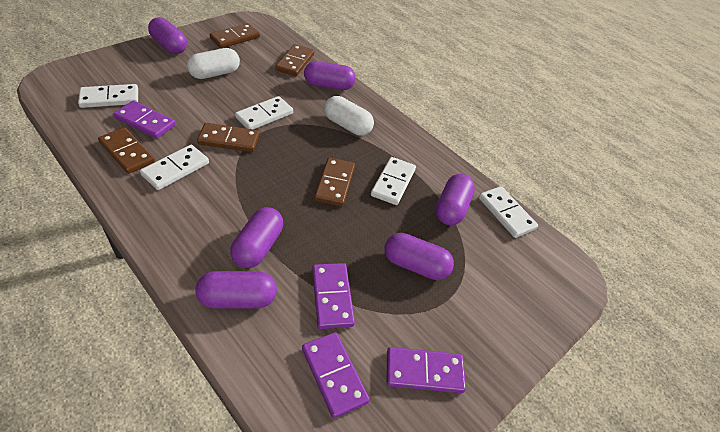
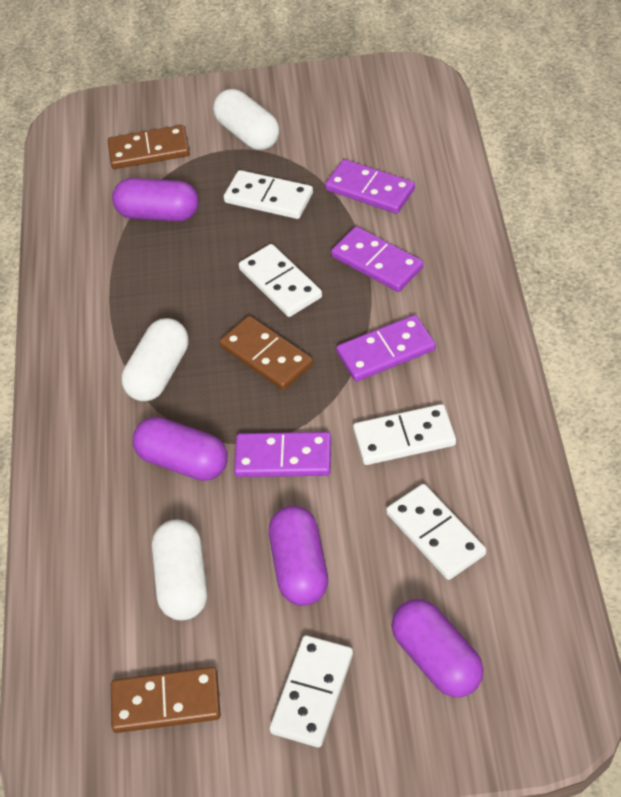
brown domino: [98,127,155,174] [197,123,260,152] [210,23,260,48] [275,44,314,76] [314,157,355,207] = 5 -> [108,125,190,169] [111,667,221,733] [219,316,313,390] = 3
purple capsule: [148,17,187,54] [195,271,277,308] [230,207,283,268] [304,61,356,90] [384,233,454,280] [436,174,475,225] = 6 -> [112,178,199,221] [132,417,228,481] [269,505,328,606] [391,599,484,697] = 4
white capsule: [187,48,240,79] [324,96,374,136] = 2 -> [122,318,188,401] [152,520,207,620] [213,89,280,150] = 3

